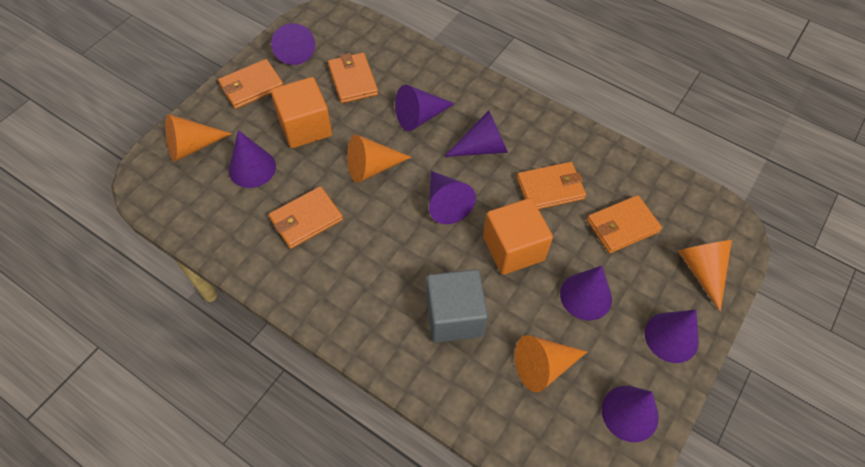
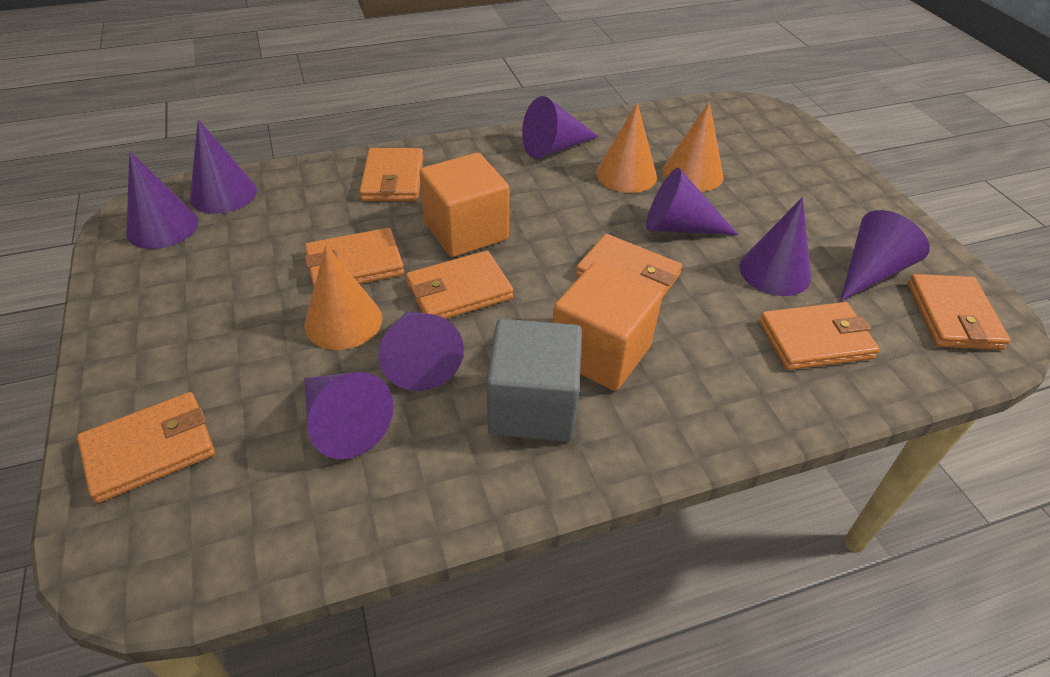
orange cone: [165,114,232,162] [347,134,412,183] [515,335,588,392] [678,240,732,312] = 4 -> [304,245,382,350] [596,103,657,193] [663,102,723,192] = 3
orange wallet: [218,59,283,109] [269,186,343,249] [328,53,378,103] [517,162,586,209] [587,195,662,253] = 5 -> [77,392,215,503] [304,228,404,287] [359,148,423,201] [406,251,513,319] [576,234,682,298] [759,302,880,370] [907,274,1011,350] = 7

